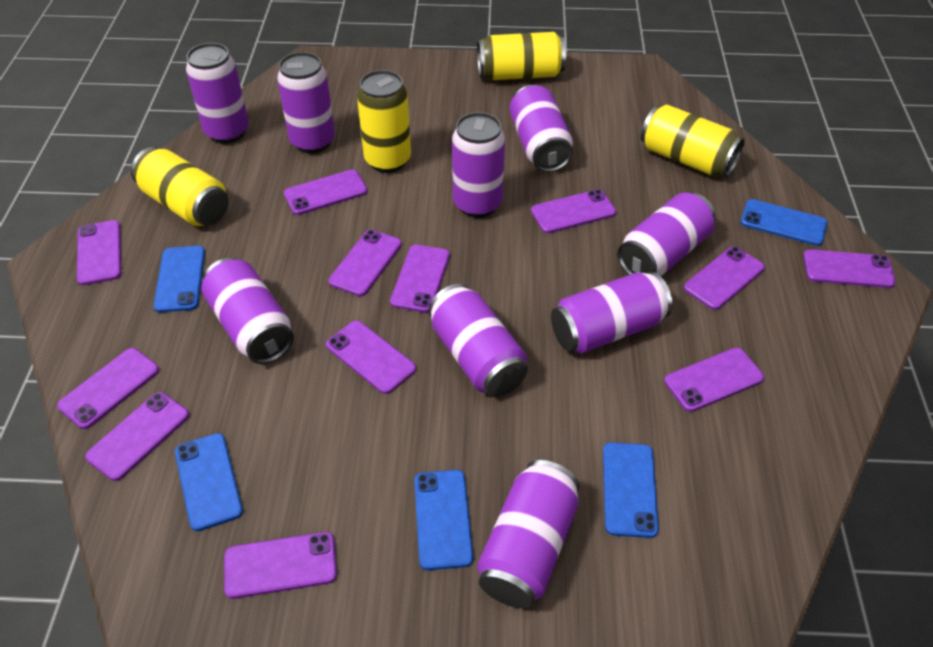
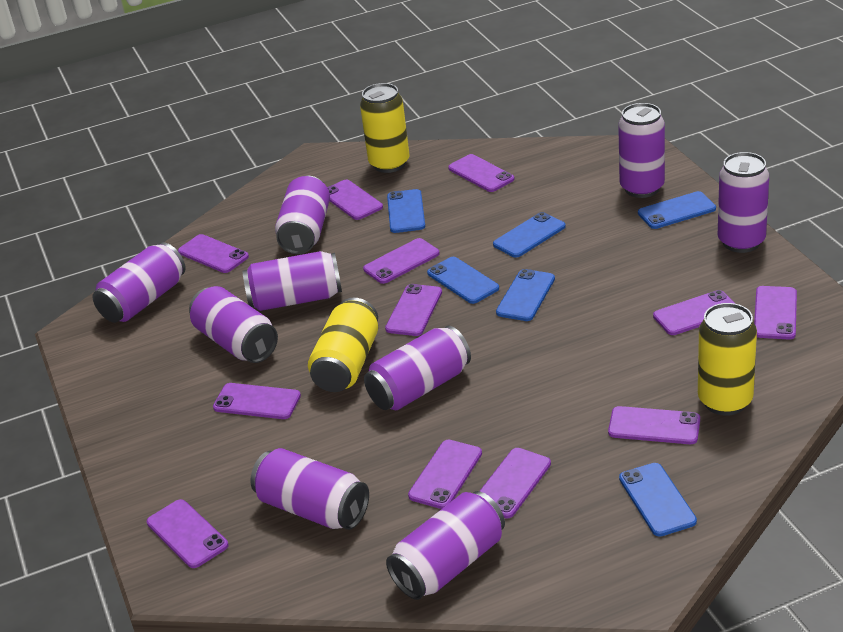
blue phone: [154,246,205,312] [175,433,243,531] [414,470,473,570] [603,442,659,538] [740,199,828,246] = 5 -> [387,189,425,233] [427,257,499,304] [493,212,566,258] [496,269,555,321] [619,463,697,537] [638,191,716,229] = 6
yellow can: [131,147,229,226] [357,70,411,173] [477,32,566,80] [640,105,745,177] = 4 -> [308,298,378,392] [360,83,410,173] [698,303,757,416] = 3

